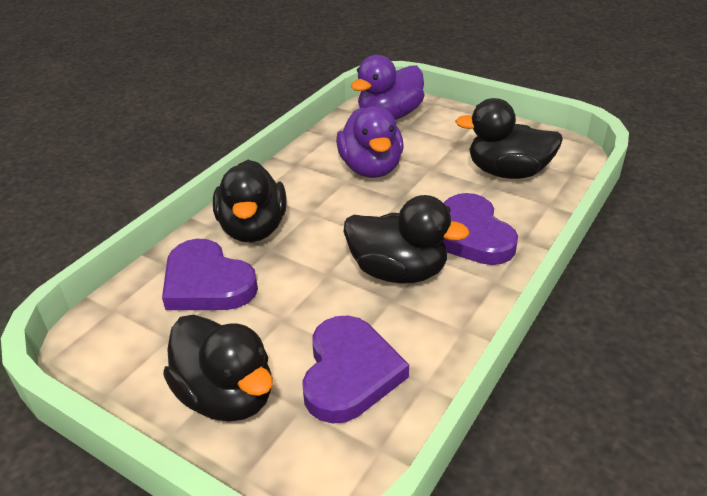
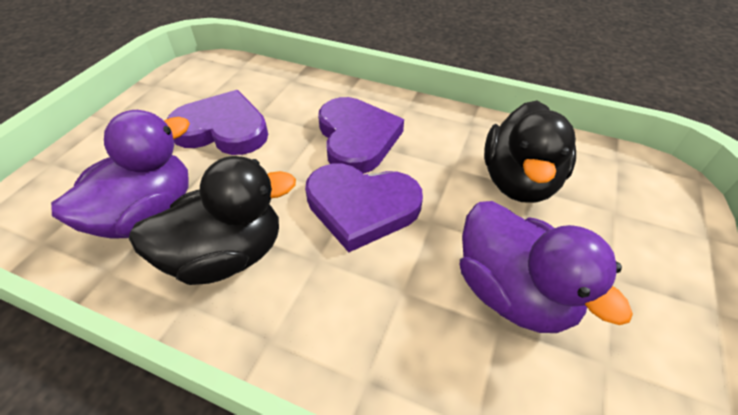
black duck: [163,315,273,422] [213,160,287,243] [344,195,470,283] [455,98,563,179] = 4 -> [129,156,296,285] [484,101,576,203] = 2

